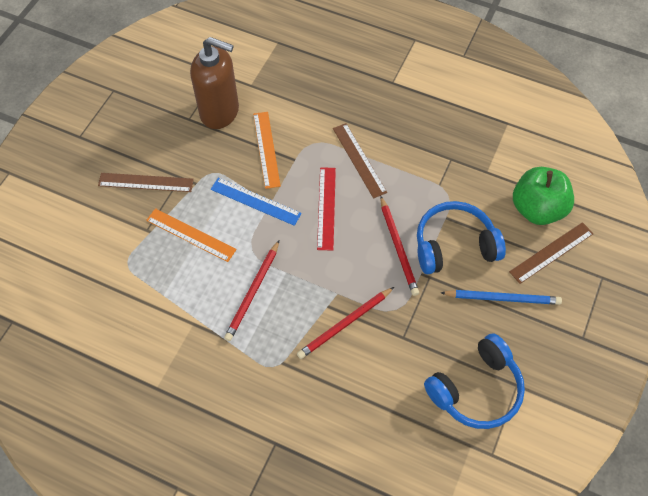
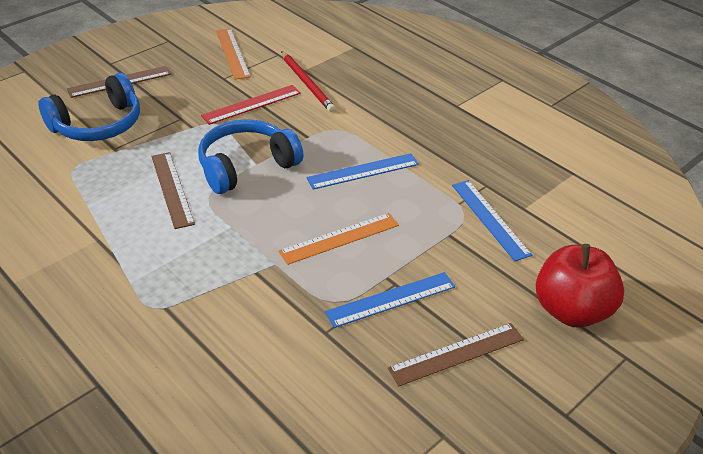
blue pencil: [441,290,562,305] = 1 -> none = 0
blue ruler: [211,178,302,226] = 1 -> [306,153,419,190] [325,272,455,328] [452,180,532,261] = 3
brown soap dispenser: [190,37,239,129] = 1 -> none = 0
green apple: [513,167,574,225] = 1 -> none = 0
red apple: none = 0 -> [536,244,624,327] = 1
red pencil: [224,240,279,341] [297,287,394,359] [380,196,419,296] = 3 -> [281,51,336,112] = 1

